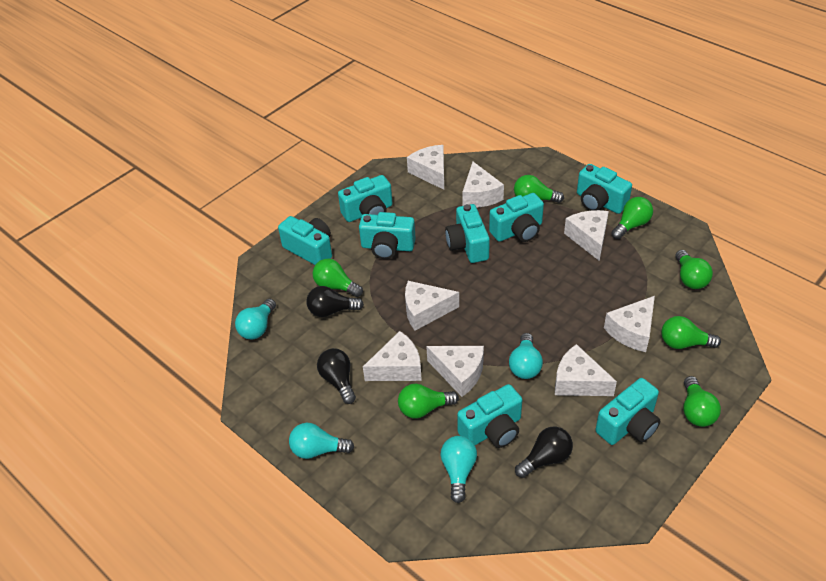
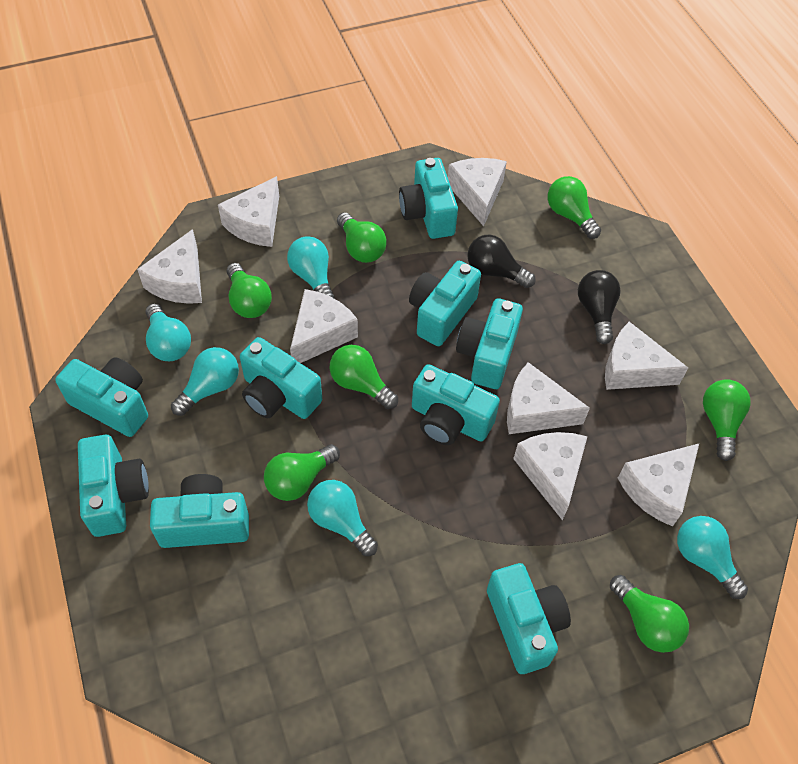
black light bulb: [307,286,364,317] [317,348,356,404] [515,427,573,478] = 3 -> [467,235,536,288] [578,270,621,344] = 2
turquoise camera: [278,216,332,265] [338,175,393,222] [359,212,416,259] [445,204,490,263] [457,384,522,448] [489,193,544,242] [577,164,632,214] [596,378,660,445] = 8 -> [55,357,148,437] [78,435,149,537] [150,474,249,548] [240,337,322,419] [399,158,458,239] [409,261,481,346] [412,364,500,445] [456,298,523,389] [487,563,571,674] = 9
turquoise light bulb: [235,299,276,339] [289,423,354,459] [440,436,477,503] [509,333,543,379] = 4 -> [146,303,191,361] [171,347,239,416] [287,236,335,299] [307,480,378,556] [677,516,748,599] = 5

